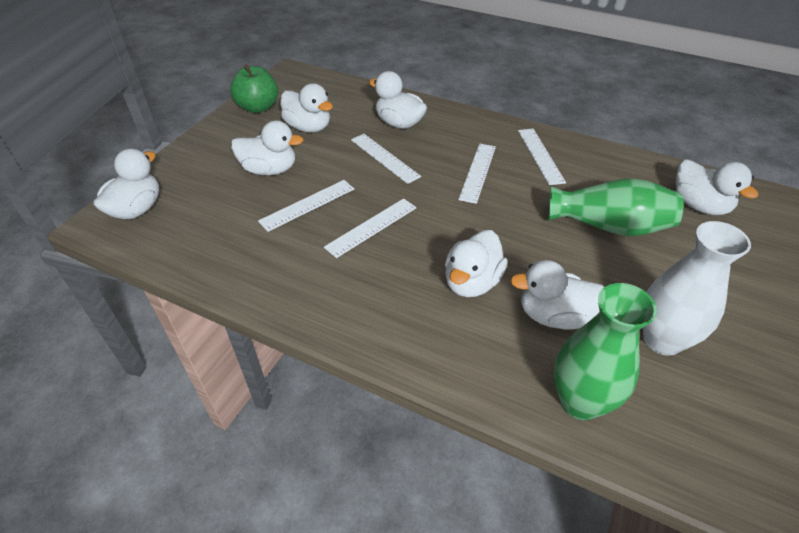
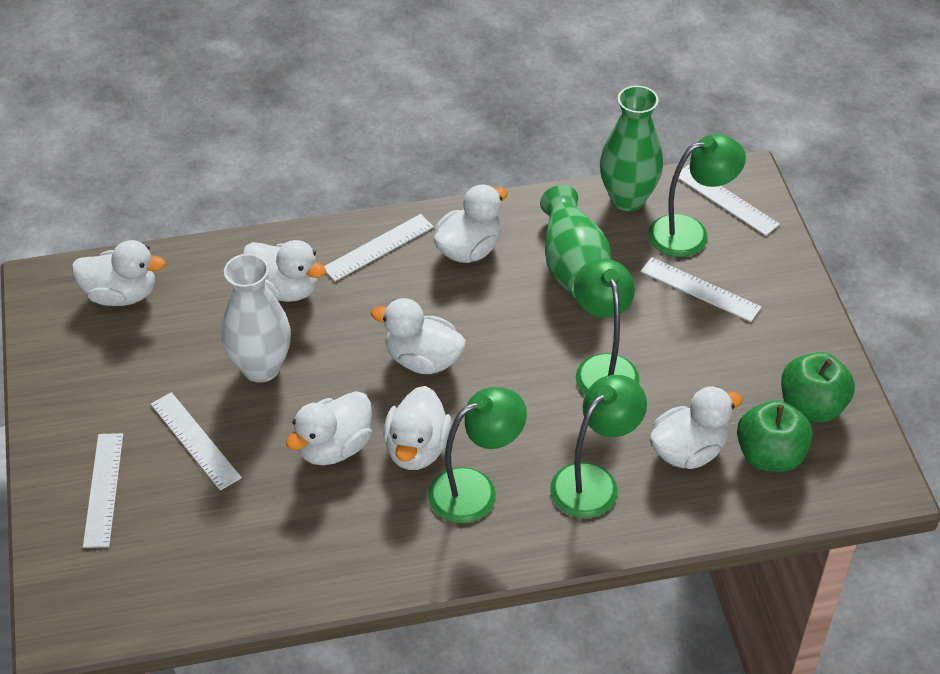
green apple: [230,64,278,113] = 1 -> [737,400,813,472] [781,352,855,423] = 2
green lamp: none = 0 -> [428,387,527,523] [550,375,647,518] [574,259,640,395] [648,134,746,257] = 4

